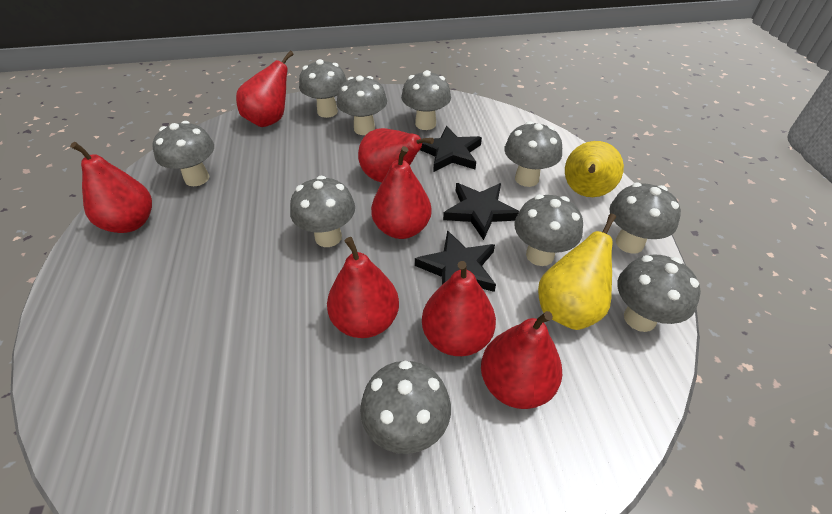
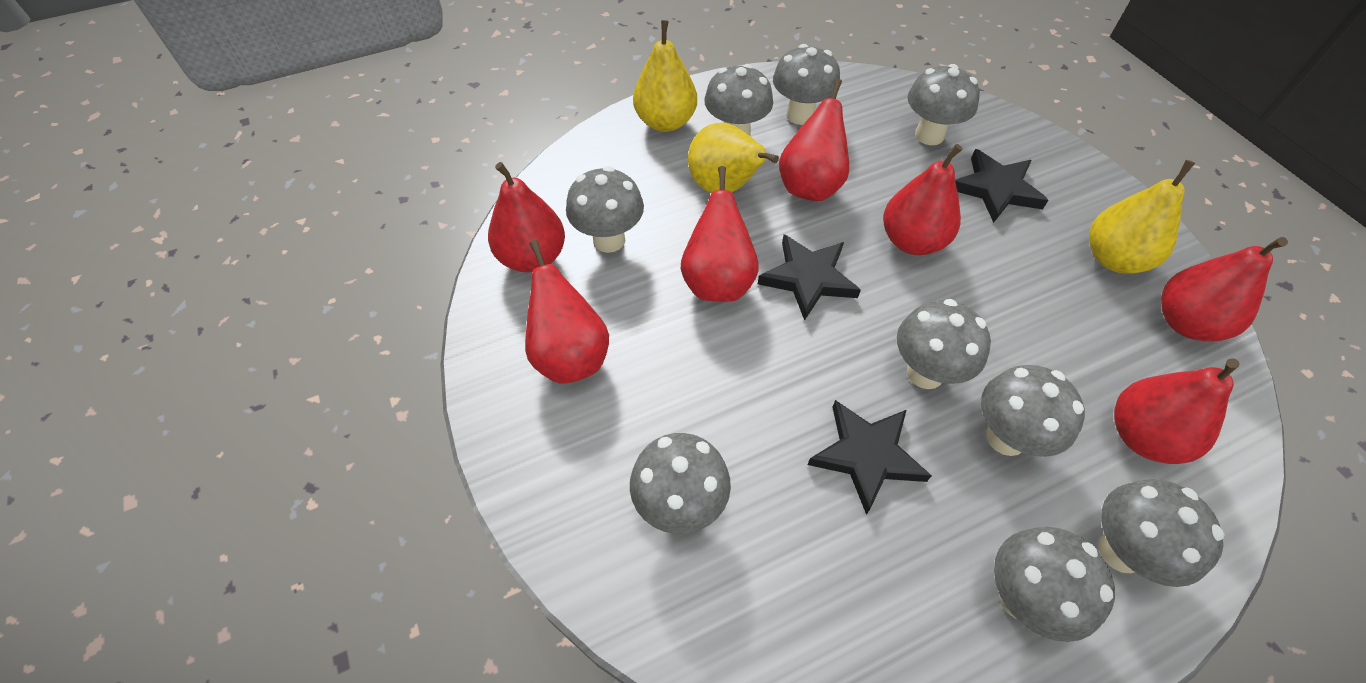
grey mushroom: [152,121,214,186] [290,176,355,247] [299,59,347,118] [337,75,387,135] [360,360,451,454] [401,70,451,130] [504,121,562,187] [514,194,583,266] [609,182,681,254] [617,254,701,332] = 10 -> [566,166,644,253] [630,433,731,534] [704,64,773,135] [773,44,840,125] [897,299,991,389] [908,64,980,145] [981,365,1085,457] [994,527,1115,642] [1099,479,1225,587] = 9
yellow pear: [538,214,616,330] [565,141,624,197] = 2 -> [633,20,697,132] [688,123,779,193] [1089,160,1195,273] = 3

